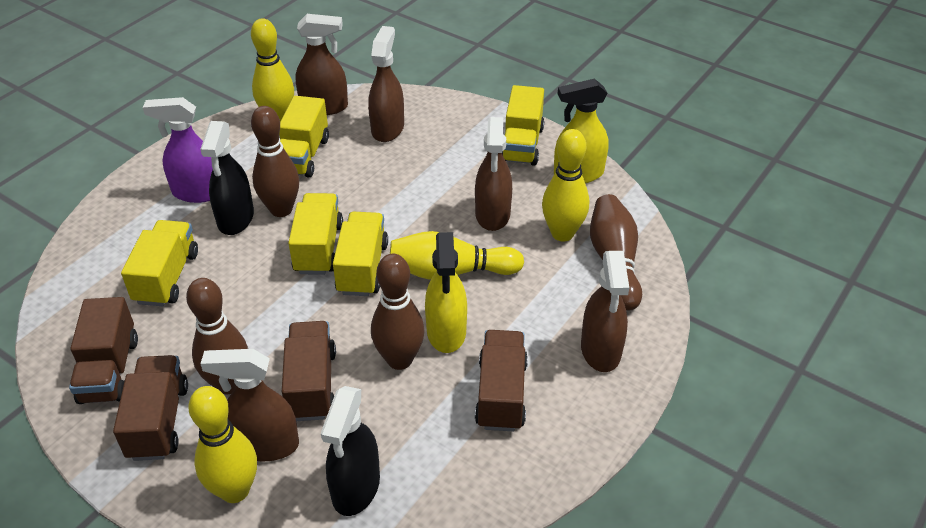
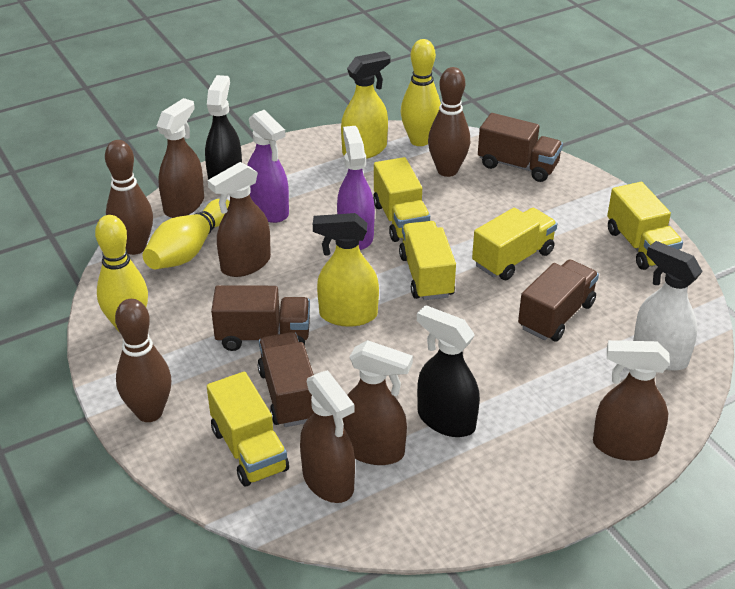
brown bowling pin: [186,278,248,394] [251,106,299,217] [371,254,425,370] [590,194,642,311] = 4 -> [105,140,153,255] [115,299,171,422] [428,67,470,177] = 3
purple spray bottle: [142,97,213,203] = 1 -> [247,110,289,223] [337,126,375,250] = 2
white spray bottle: none = 0 -> [633,241,703,371] = 1
yellow bowling pin: [188,386,257,503] [251,18,294,122] [390,231,524,280] [542,129,589,241] = 4 -> [95,215,148,332] [143,198,230,269] [401,39,441,146] = 3

